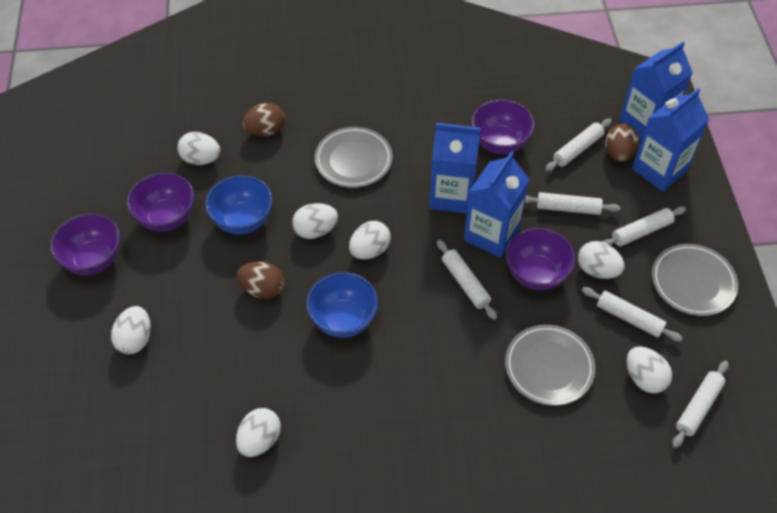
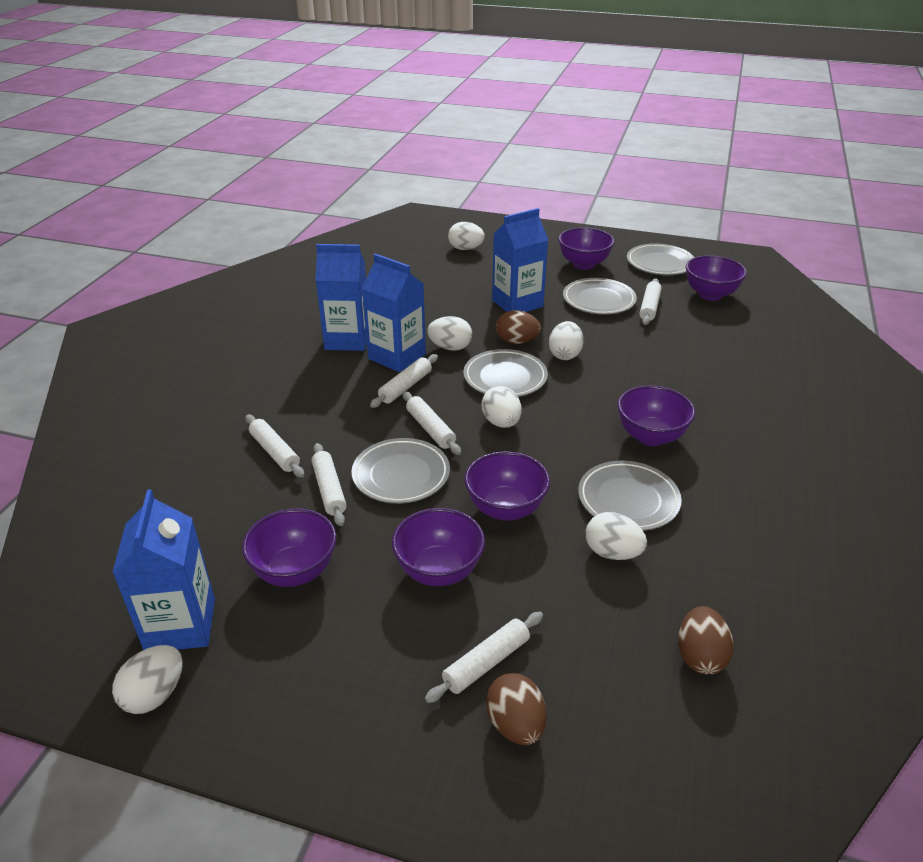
blue bowl: [205,175,273,234] [306,272,379,338] = 2 -> none = 0
grey plate: [315,127,392,188] [505,325,595,406] [652,244,738,316] = 3 -> [352,438,450,504] [463,349,548,397] [563,278,637,315] [578,461,682,531] [627,243,694,275] = 5
purple bowl: [50,213,120,275] [127,172,195,232] [471,99,535,154] [506,228,576,290] = 4 -> [242,508,336,587] [392,508,485,586] [464,451,550,521] [558,227,615,269] [617,385,695,446] [686,255,747,301] = 6
white egg: [111,306,151,354] [178,132,221,165] [236,408,281,457] [292,203,338,239] [349,221,391,259] [578,241,625,279] [627,346,672,393] = 7 -> [112,645,183,714] [427,316,472,351] [448,222,485,250] [481,386,522,428] [549,321,584,360] [585,512,647,560] = 6

